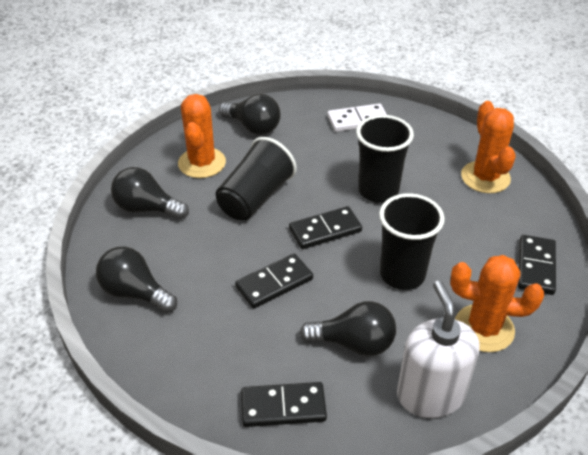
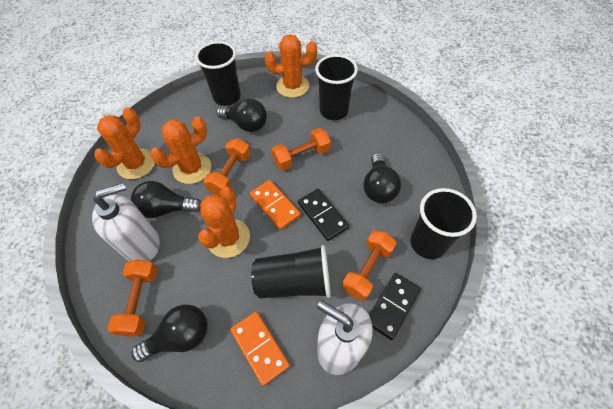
black cup: [216,137,297,220] [356,115,414,203] [379,193,444,290] = 3 -> [195,41,241,106] [251,245,331,298] [315,54,358,120] [410,188,477,259] = 4
black domino: [235,254,313,308] [241,382,327,427] [289,206,362,249] [518,235,556,295] = 4 -> [298,189,349,241] [369,273,421,340] = 2
orange cactus: [178,94,226,178] [450,255,544,352] [461,101,516,193] = 3 -> [94,107,155,179] [150,117,211,184] [198,186,250,258] [265,34,317,98] = 4
orange domino: none = 0 -> [230,312,290,386] [250,180,301,230] = 2
orange dumbbell: none = 0 -> [107,259,158,337] [204,138,251,195] [272,128,331,171] [342,230,396,301] = 4
white domino: [327,103,387,132] = 1 -> none = 0
white soap dispenser: [397,280,480,418] = 1 -> [92,183,160,261] [317,300,373,375] = 2

